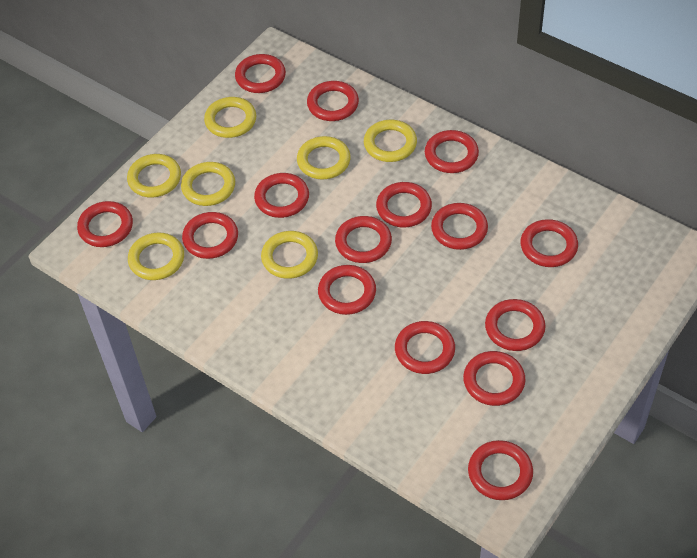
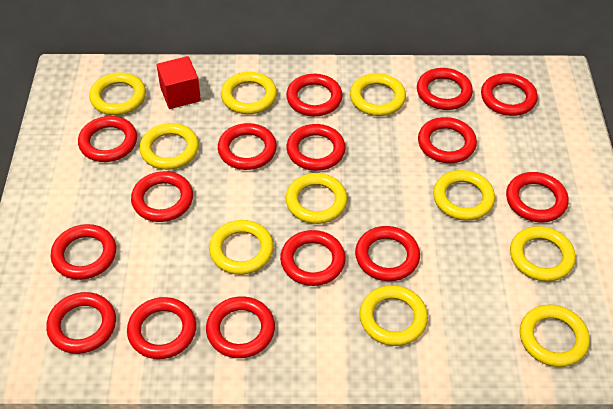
red cube: none = 0 -> [157,56,201,109] = 1
yellow ring: [127,154,181,197] [128,233,184,280] [181,162,235,206] [204,97,256,138] [261,231,318,279] [297,136,351,179] [364,120,417,162] = 7 -> [89,72,146,115] [139,123,199,170] [209,220,274,275] [221,72,277,114] [286,173,347,224] [350,73,406,116] [359,285,428,346] [433,170,495,221] [510,226,576,282] [520,305,590,367] = 10

